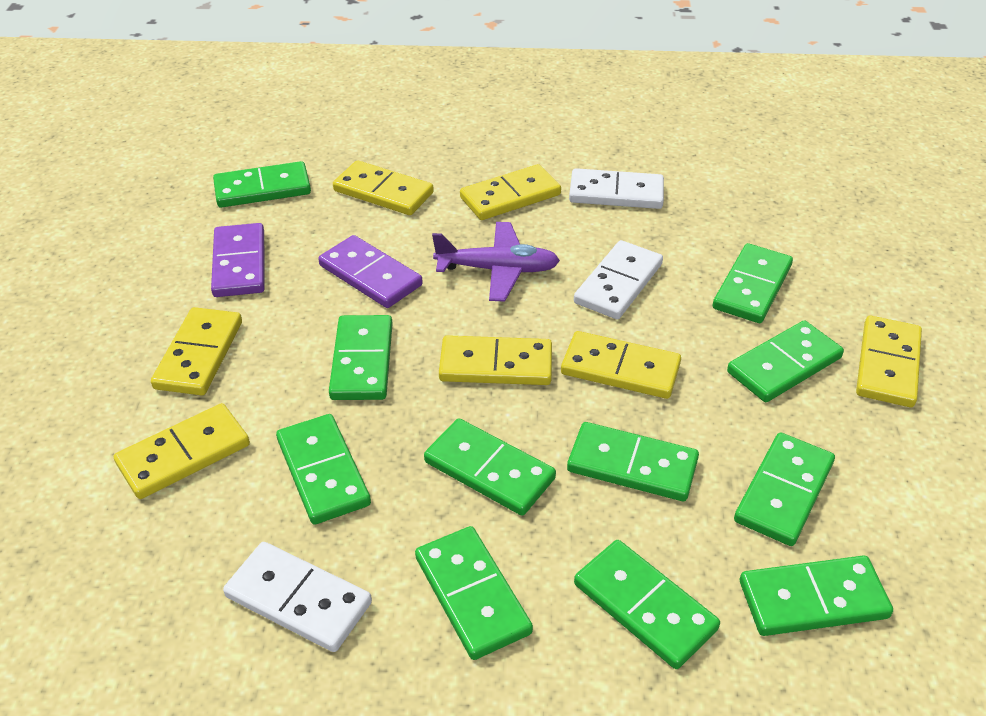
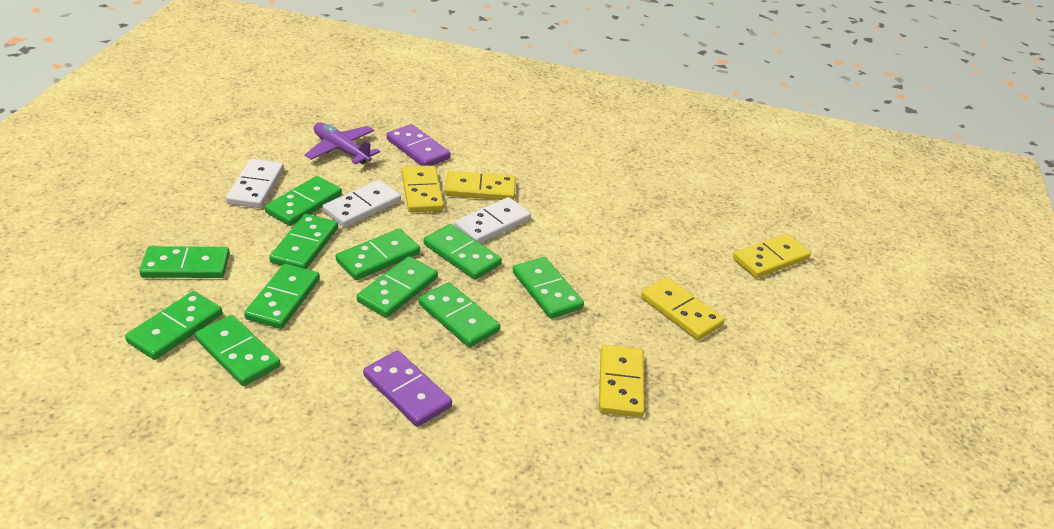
yellow domino: [114,403,250,499] [151,307,242,395] [333,160,434,215] [439,335,552,385] [460,164,561,220] [561,331,681,399] [856,316,922,407] = 7 -> [402,165,444,213] [445,171,516,200] [599,345,645,417] [641,277,725,340] [733,234,811,278] = 5

